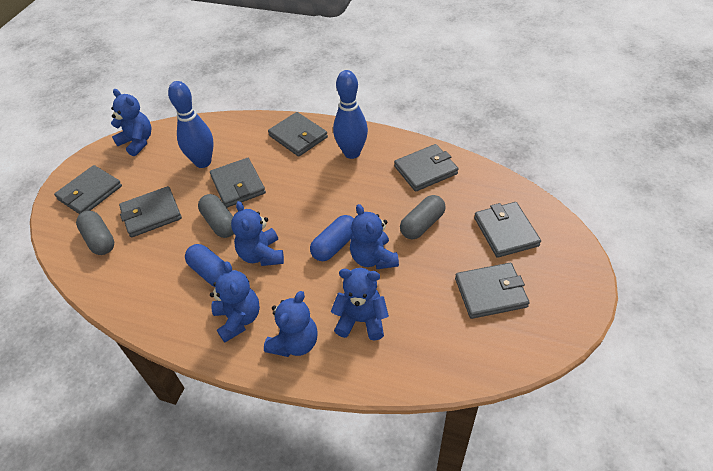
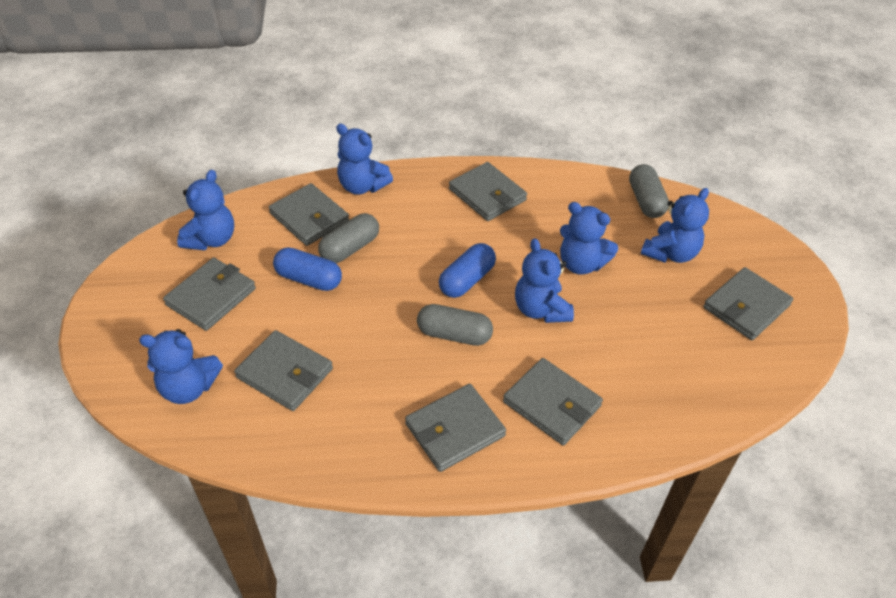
blue bowling pin: [168,81,214,168] [333,70,368,159] = 2 -> none = 0

